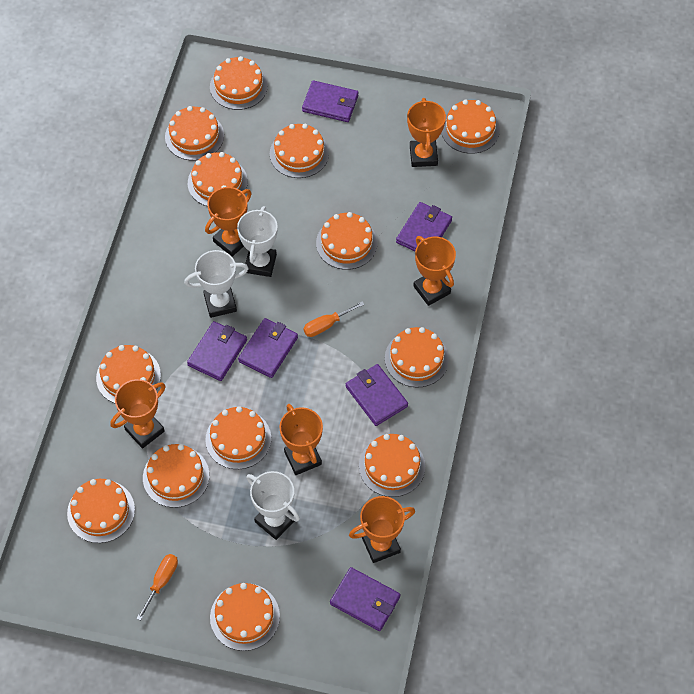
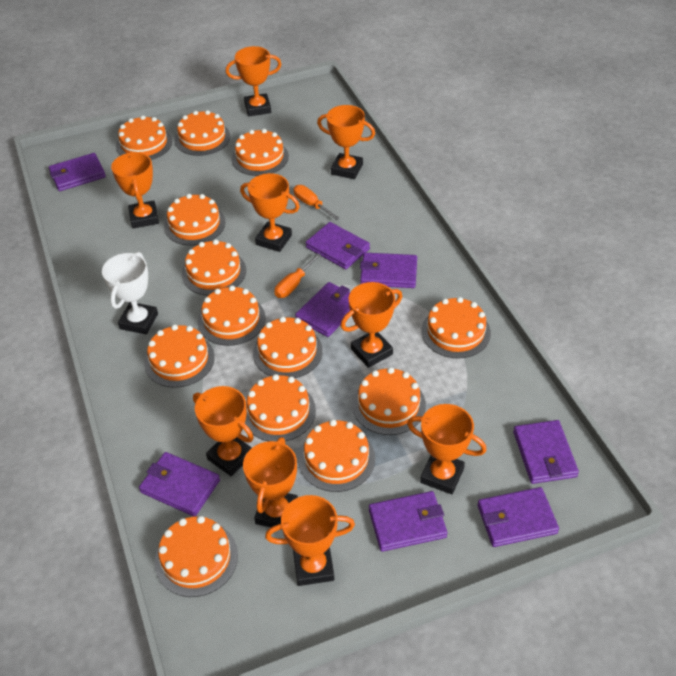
orange trophy: [110,379,166,449] [205,187,251,257] [279,404,323,475] [349,496,415,563] [407,98,446,167] [413,236,456,306] = 6 -> [111,152,159,228] [193,386,254,476] [226,46,282,116] [240,173,300,252] [243,437,298,530] [265,495,355,586] [317,105,375,179] [341,282,402,368] [407,404,487,494] = 9
purple wallet: [187,321,247,381] [238,318,298,378] [302,80,359,122] [330,567,400,631] [346,364,408,426] [396,202,452,251] = 6 -> [49,153,106,191] [139,452,220,517] [295,282,350,337] [306,222,370,269] [360,253,417,288] [369,491,447,552] [477,487,559,547] [513,420,579,484] = 8
white trophy: [184,250,248,318] [237,206,278,277] [246,471,300,540] = 3 -> [102,252,158,334] = 1

